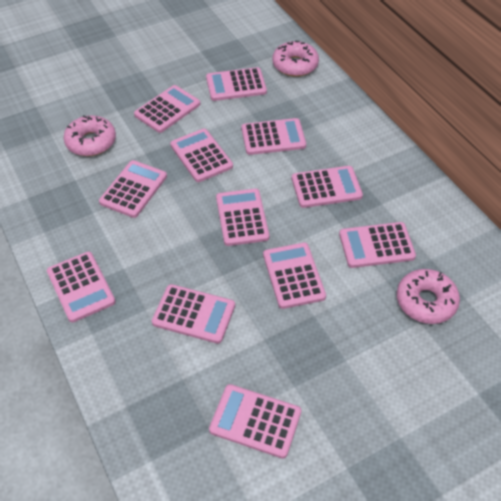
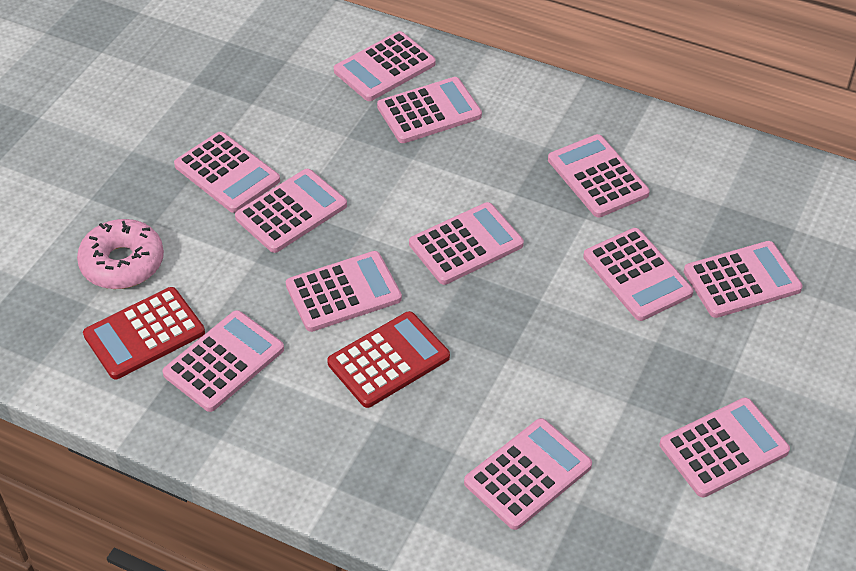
pink donut: [63,115,116,156] [272,41,319,77] [397,269,460,324] = 3 -> [77,219,164,289] = 1
red calculator: none = 0 -> [83,287,205,379] [327,311,450,408] = 2

